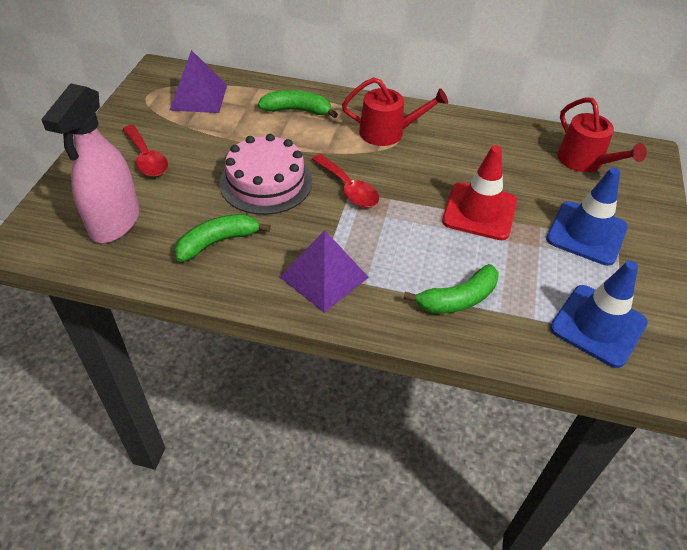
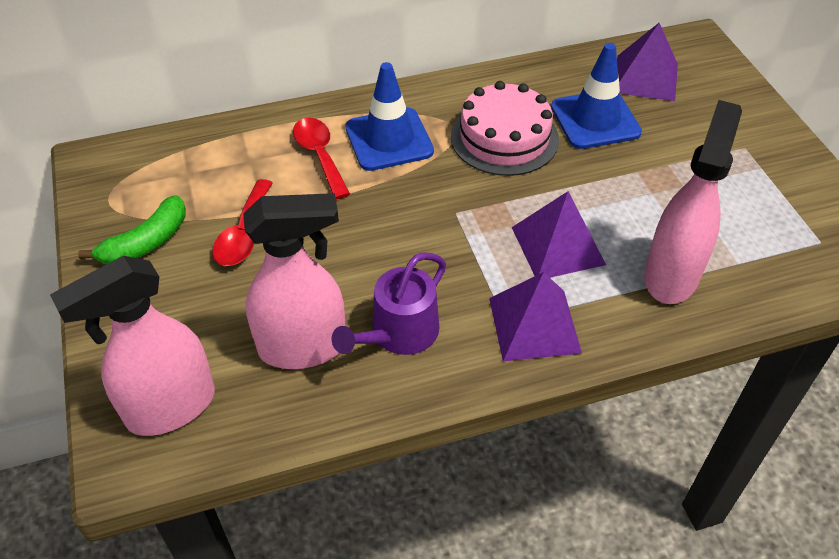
green banana: [175,214,271,262] [258,90,338,118] [403,264,498,314] = 3 -> [78,195,186,264] = 1
pink spray bottle: [41,83,139,243] = 1 -> [50,256,215,436] [243,193,345,369] [644,100,742,304] = 3
purple pyramid: [170,50,227,113] [280,230,369,313] = 2 -> [489,272,582,361] [512,191,606,278] [617,23,678,101] = 3
purple watering can: none = 0 -> [331,252,446,355] = 1
red traffic cone: [442,145,517,240] = 1 -> none = 0
red watering can: [342,77,448,146] [557,98,647,172] = 2 -> none = 0

